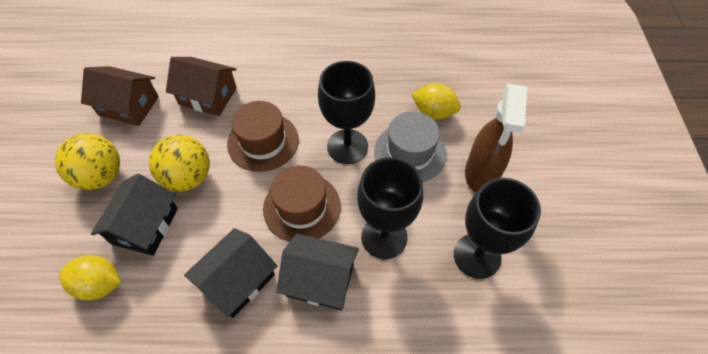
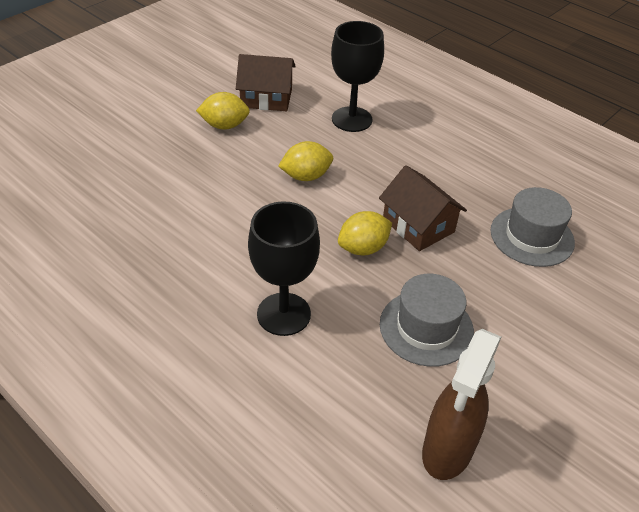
black goblet: [318,61,375,164] [357,157,423,259] [454,178,541,279] = 3 -> [248,201,320,336] [331,21,384,132] = 2
black house: [91,174,178,256] [184,228,278,318] [276,234,359,310] = 3 -> none = 0
brown hat: [227,101,299,172] [263,165,341,242] = 2 -> none = 0
grey hat: [374,111,447,182] = 1 -> [380,274,474,367] [491,187,575,267] = 2
yellow ball: [55,133,120,190] [149,135,210,192] = 2 -> none = 0
yellow lemon: [59,255,121,300] [411,83,461,120] = 2 -> [196,92,250,130] [278,141,333,181] [338,211,392,255] = 3

